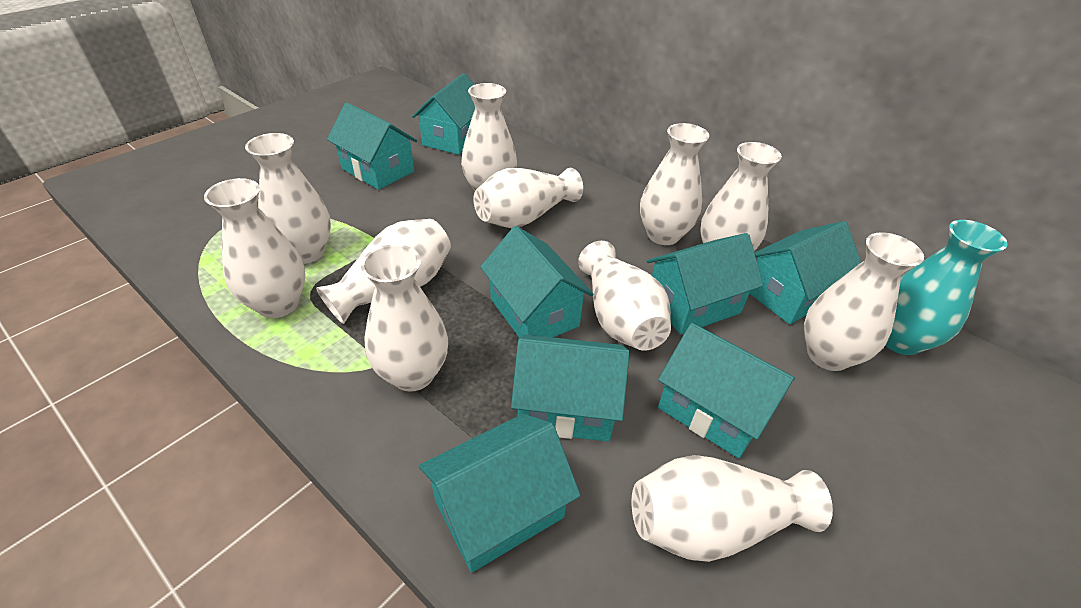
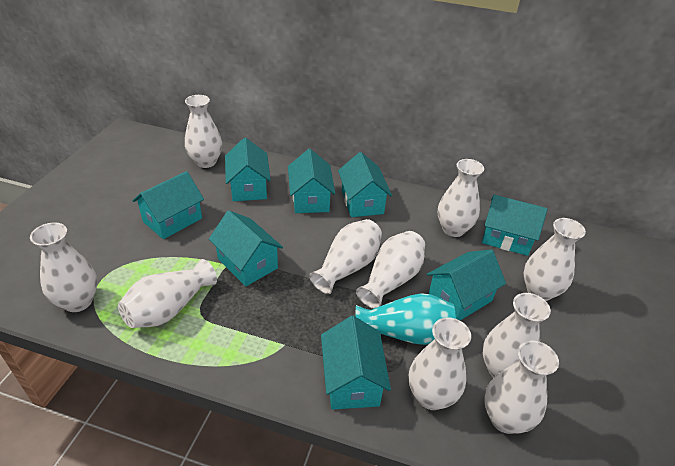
white vase: [204,178,305,318] [245,133,331,264] [316,219,451,324] [361,244,448,392] [461,83,517,191] [473,168,583,228] [578,241,671,351] [632,455,833,562] [640,123,709,245] [701,142,782,251] [804,232,924,371] = 11 -> [30,222,97,312] [118,259,217,328] [185,95,222,168] [309,219,382,294] [356,231,425,309] [409,317,471,410] [438,159,484,237] [483,293,551,378] [484,341,559,434] [524,218,586,301] = 10

